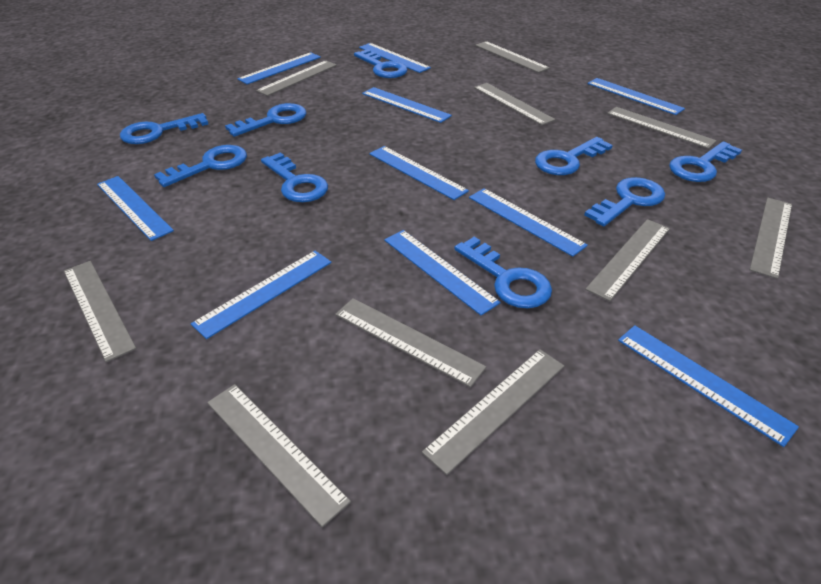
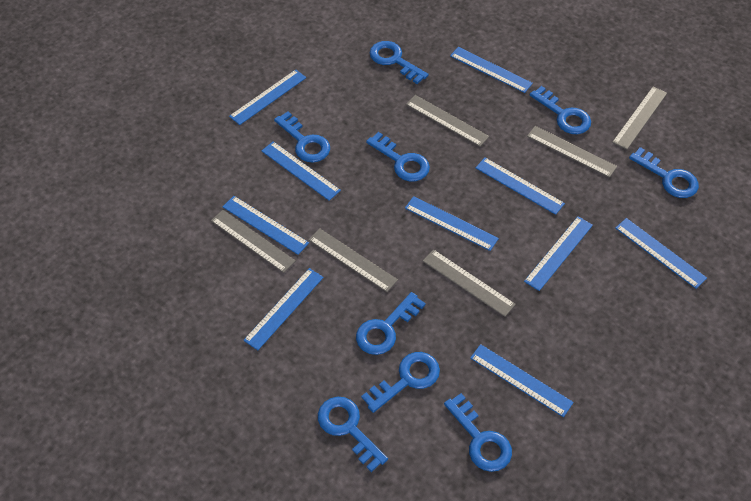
grey ruler: [64,261,136,362] [207,384,351,528] [256,60,337,96] [335,298,486,388] [422,349,564,475] [474,83,556,125] [475,41,550,73] [585,219,670,301] [607,107,717,149] [750,198,792,279] = 10 -> [211,210,295,273] [309,228,398,292] [406,95,489,146] [423,249,516,317] [527,126,617,178] [612,86,667,150] = 6

